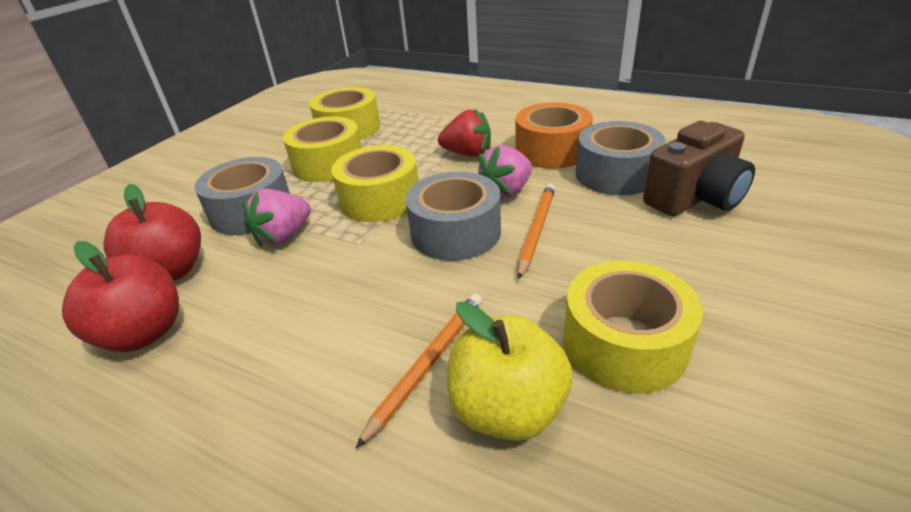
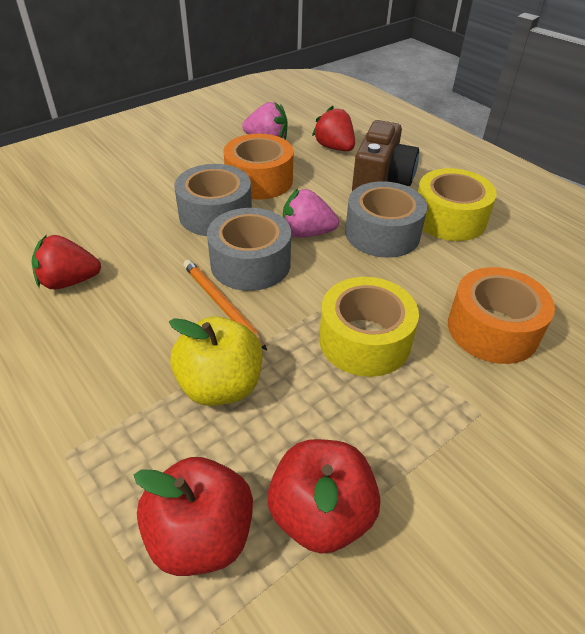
orange pencil: [356,294,482,448] [517,184,555,279] = 2 -> [183,260,267,351] = 1
orange tape: [516,102,593,169] = 1 -> [223,134,294,199] [448,267,555,364] = 2
red strawberry: [438,109,491,157] = 1 -> [31,235,101,290] [312,106,355,151] = 2
yellow tape: [283,116,362,182] [309,87,380,140] [331,145,418,222] [564,261,703,393] = 4 -> [319,277,419,377] [418,168,497,241] = 2

